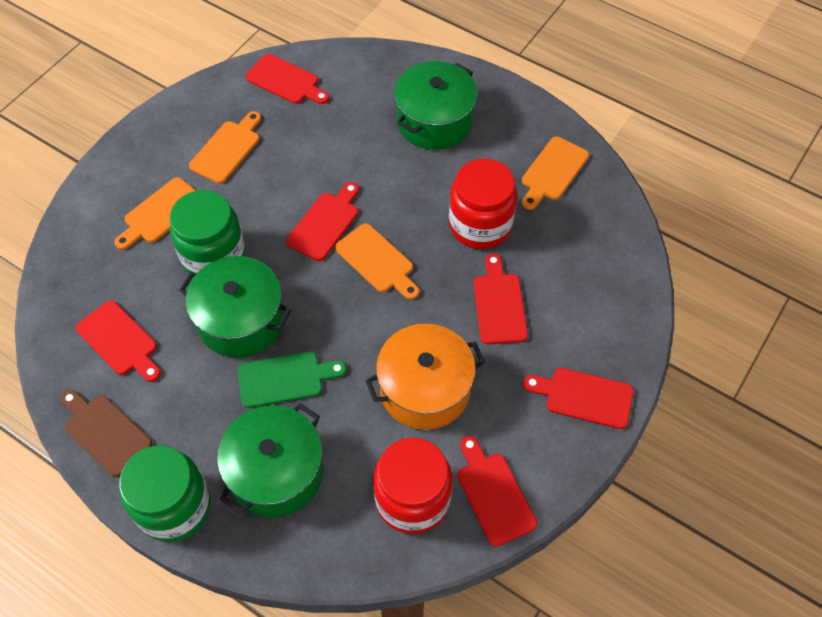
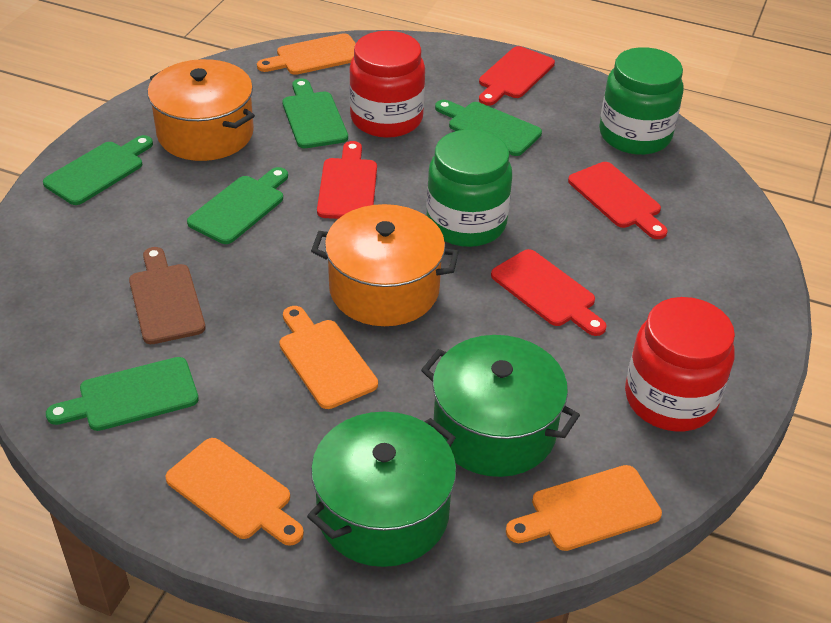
green cutting board: [238,352,347,408] = 1 -> [43,135,153,205] [46,357,199,431] [187,167,288,244] [282,79,348,148] [435,100,542,156] = 5
green pot: [179,256,291,358] [217,403,323,517] [394,61,478,150] = 3 -> [307,412,457,567] [421,335,580,477] = 2
orange pot: [365,324,485,430] = 1 -> [148,59,255,161] [311,204,459,326] = 2
red cutting board: [76,300,161,382] [245,54,329,104] [286,182,359,261] [457,436,537,547] [473,253,528,344] [523,368,634,429] = 6 -> [317,141,377,219] [479,46,555,106] [491,249,607,336] [568,162,667,239] = 4

